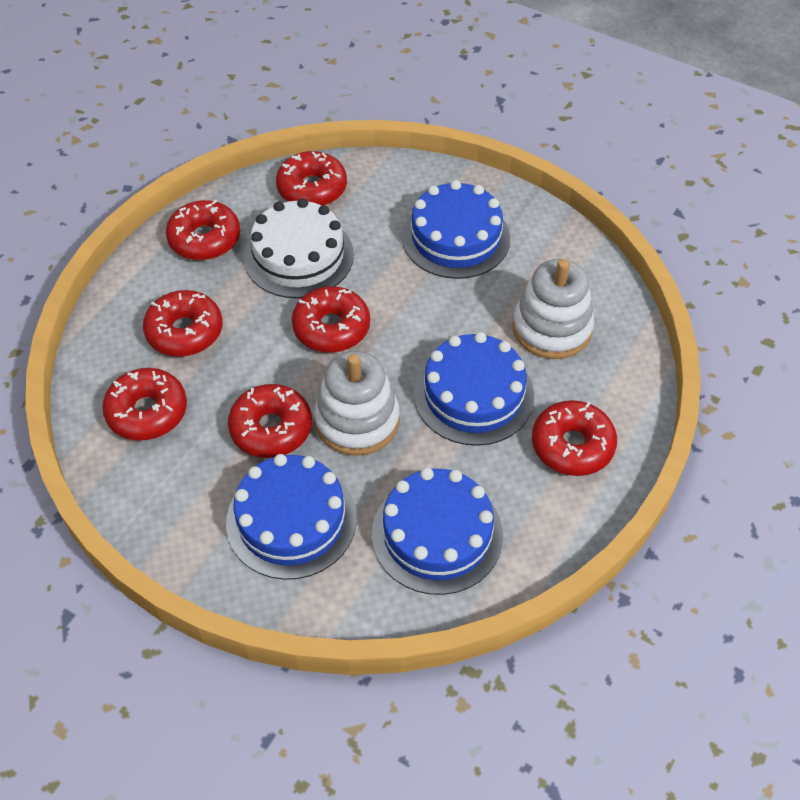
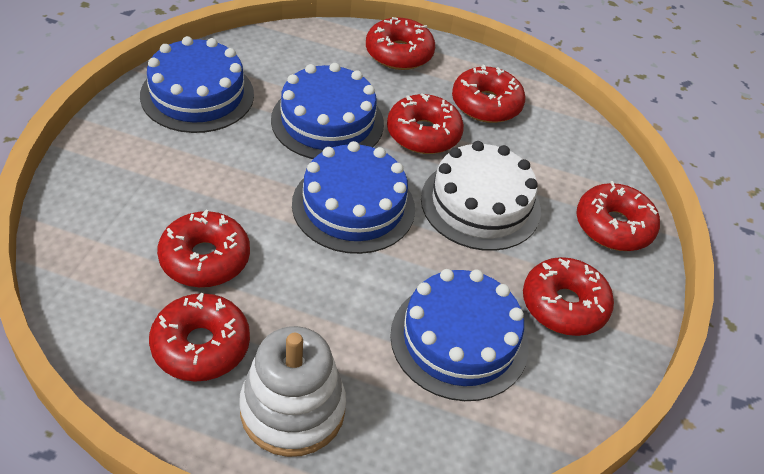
white stacking toy: [314,351,400,456] [512,259,594,359] = 2 -> [239,326,346,457] = 1

